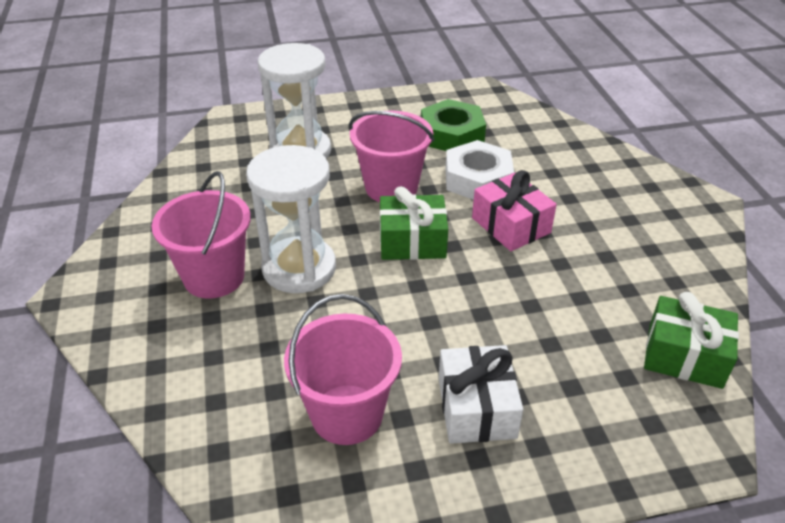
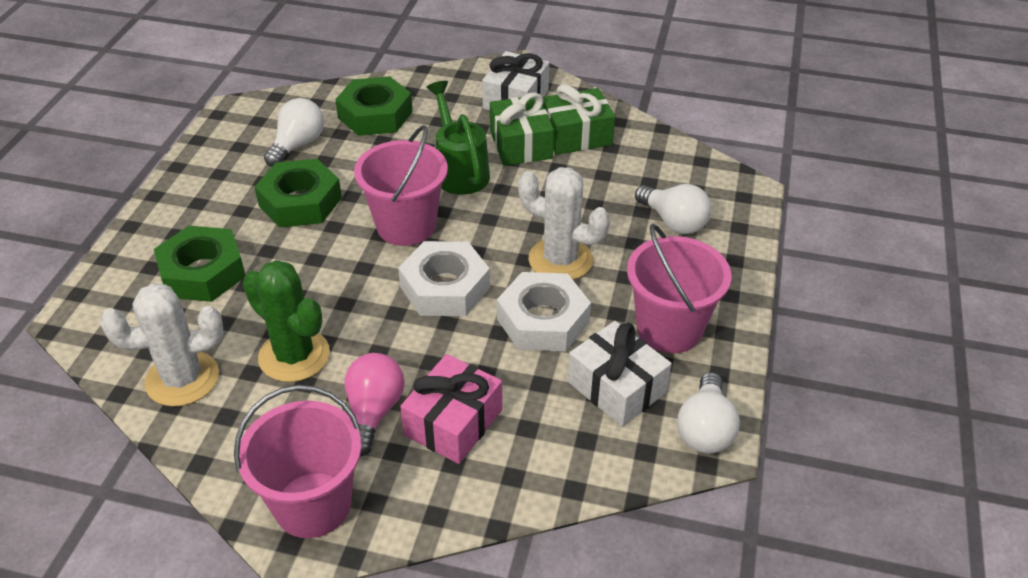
green cactus: none = 0 -> [243,260,330,382] = 1
green nut: [421,99,486,151] = 1 -> [154,226,246,302] [255,159,342,227] [335,76,413,136] = 3
green watering can: none = 0 -> [426,81,490,195] = 1
pink light bulb: none = 0 -> [345,353,404,456] = 1
white cactus: none = 0 -> [100,283,224,407] [518,167,610,280] = 2
white gift: [439,345,523,444] = 1 -> [482,51,549,110] [568,321,672,427] = 2
white hourglass: [246,145,336,293] [258,43,331,159] = 2 -> none = 0
white light bulb: none = 0 -> [264,98,324,167] [635,184,711,234] [677,372,740,454] = 3
white nut: [446,140,514,200] = 1 -> [398,241,490,316] [497,272,591,352] = 2

